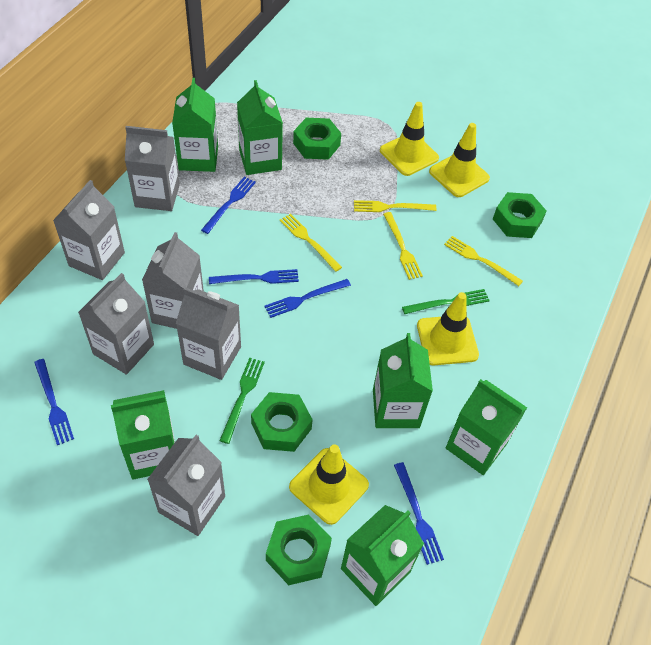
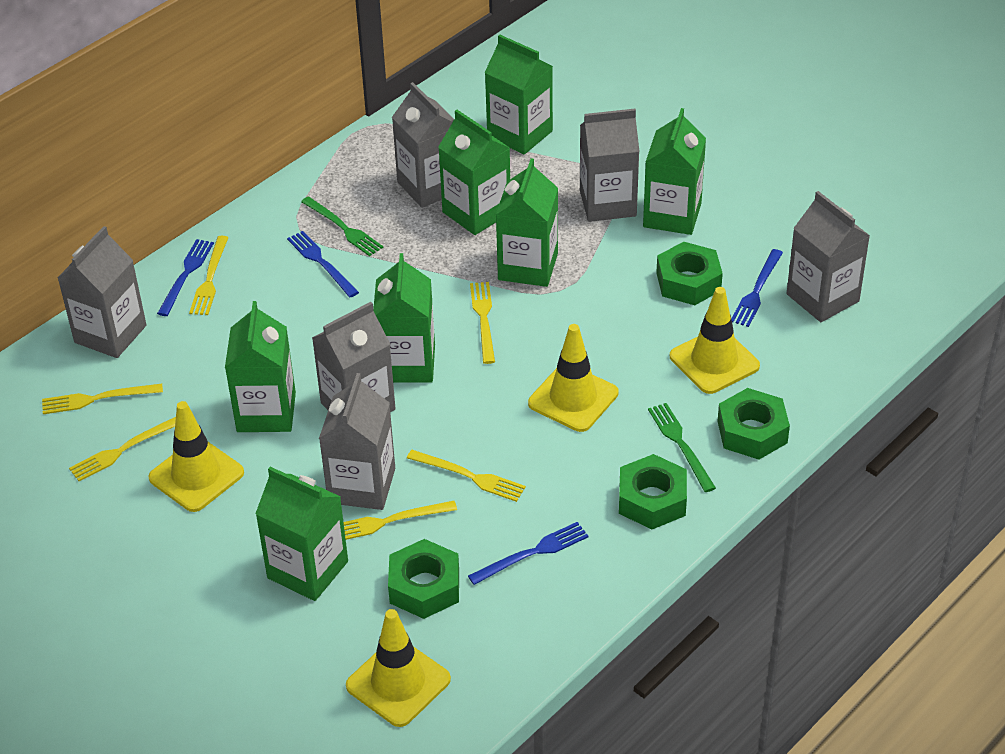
blue fork: [34,359,74,445] [201,177,256,234] [209,269,299,284] [264,279,351,318] [394,462,444,565] = 5 -> [157,239,214,316] [287,231,359,297] [468,522,589,585] [731,249,783,327] = 4
green carton: [111,390,175,480] [172,78,218,172] [237,80,283,175] [341,505,424,606] [373,333,433,428] [446,379,527,475] = 6 -> [225,301,296,432] [255,467,348,601] [373,253,435,383] [438,110,510,235] [485,35,553,155] [496,158,558,287] [643,108,706,235] = 7
yellow fork: [279,213,342,272] [354,200,436,212] [383,212,423,280] [444,236,523,286] = 4 -> [42,384,163,414] [69,417,176,481] [189,236,229,315] [343,501,457,540] [407,450,526,502] [470,282,495,364] = 6

